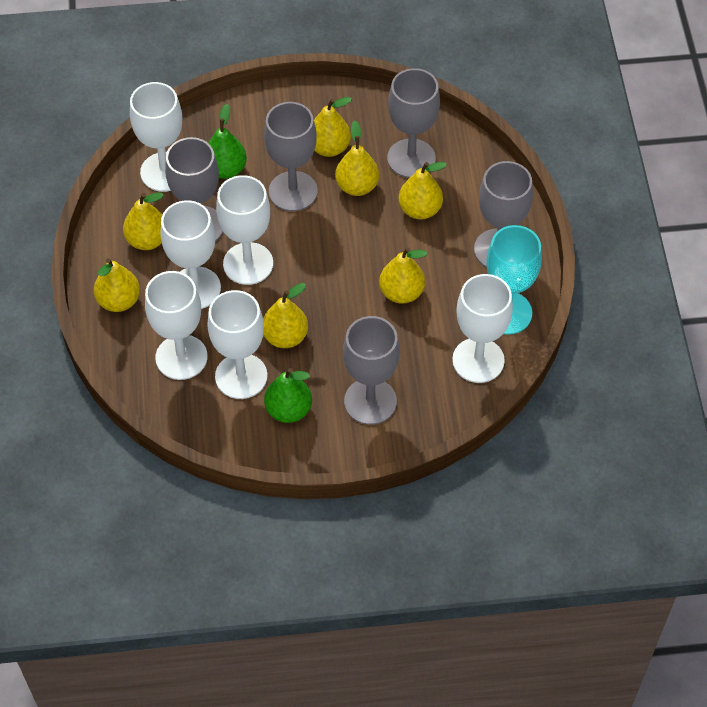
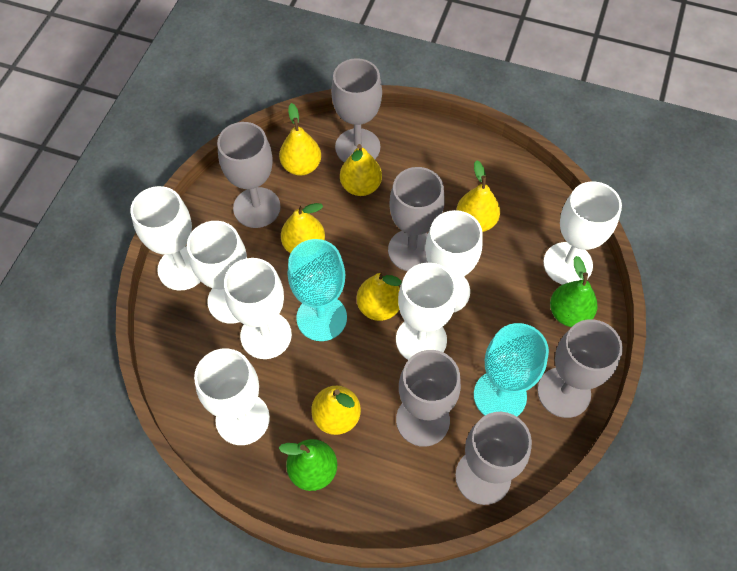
grey goblet: [165,137,223,241] [264,102,318,211] [343,316,400,425] [387,68,440,178] [474,161,533,267] = 5 -> [217,122,281,228] [331,58,382,162] [388,167,444,271] [396,350,461,447] [455,412,532,505] [538,319,623,418] = 6
turquoise goblet: [486,225,542,335] = 1 -> [287,239,347,341] [474,323,549,417] = 2
white goblet: [130,82,182,192] [145,271,208,380] [161,200,221,309] [207,290,268,399] [216,175,273,285] [452,274,513,383] = 6 -> [130,186,201,291] [187,221,247,324] [194,349,270,445] [224,258,292,359] [396,263,457,360] [425,210,483,312] [543,182,622,285] = 7
yellow pear: [94,258,140,312] [123,193,164,250] [263,283,308,348] [314,97,352,157] [335,121,379,196] [379,247,428,304] [398,162,447,219] = 7 -> [279,103,321,176] [281,203,325,253] [311,386,361,435] [340,144,382,196] [357,271,402,321] [456,160,500,232] = 6

